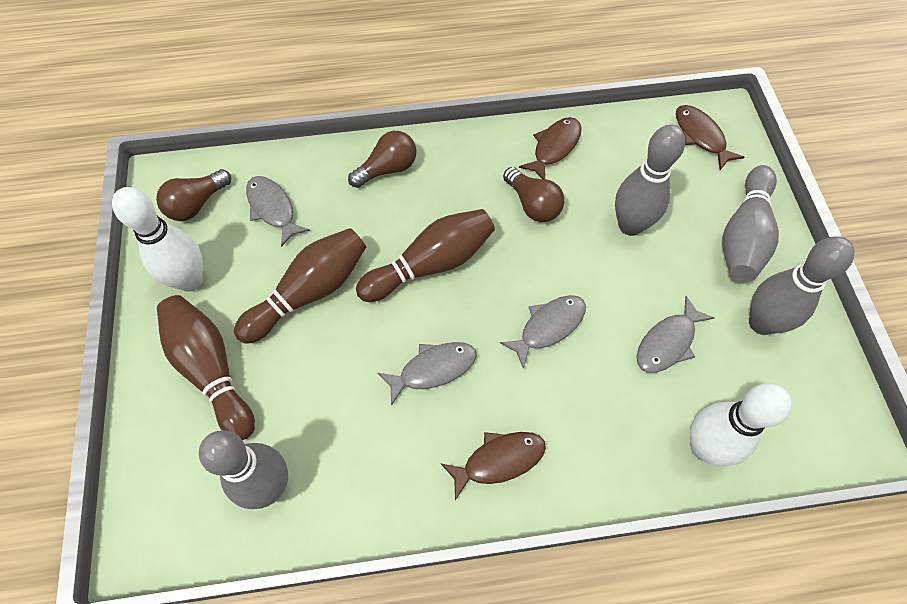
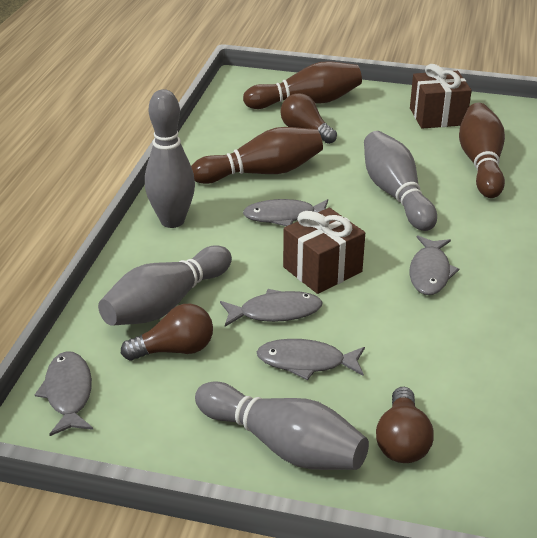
brown fish: [440,432,546,500] [519,117,582,179] [676,105,745,170] = 3 -> none = 0
brown gift: none = 0 -> [283,208,365,294] [410,64,472,129] = 2
grey fish: [246,176,310,247] [378,342,477,406] [500,295,586,369] [637,296,714,373] = 4 -> [35,351,93,436] [220,289,323,327] [243,199,328,226] [257,339,365,380] [410,236,459,295] = 5
white bowling pin: [112,187,203,292] [690,383,792,466] = 2 -> none = 0

